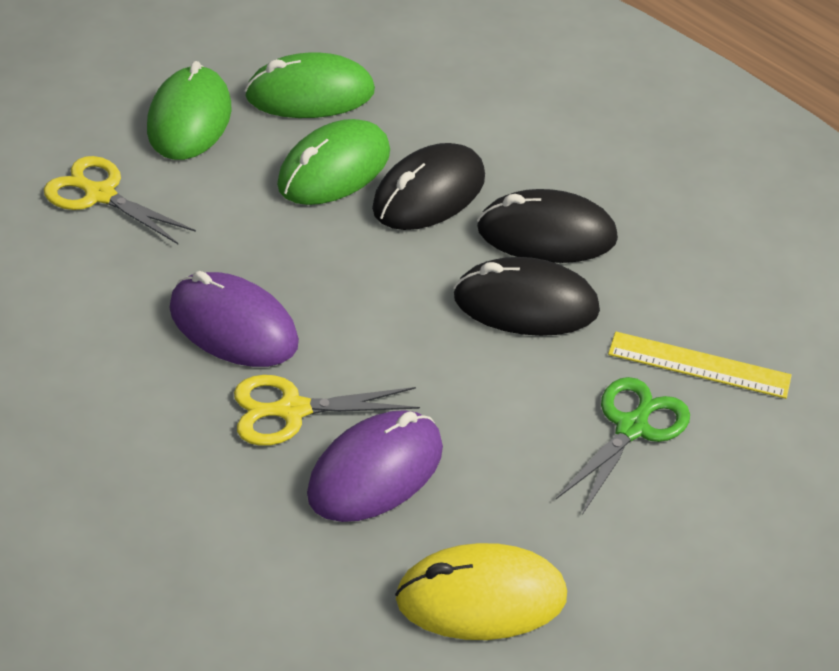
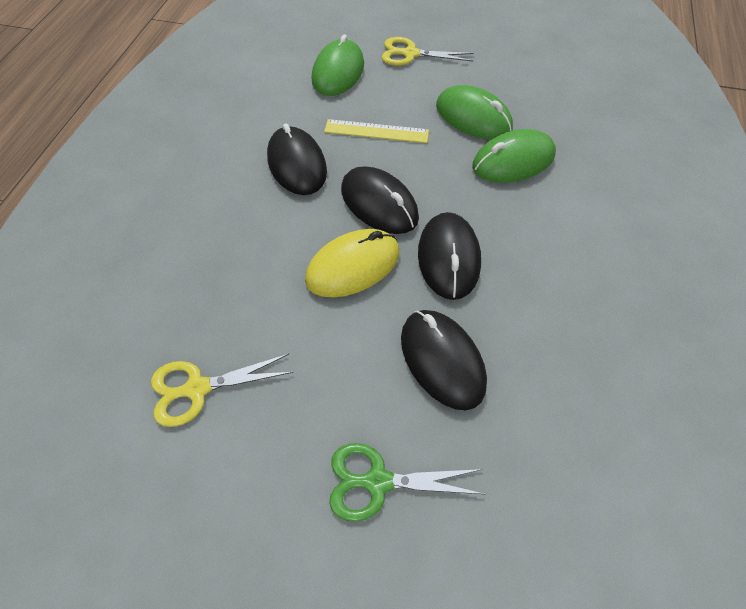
black mouse: [372,143,485,230] [453,257,600,336] [477,189,618,263] = 3 -> [267,123,327,195] [341,166,419,234] [401,310,487,410] [418,212,481,300] = 4
purple mouse: [169,271,299,367] [307,410,443,522] = 2 -> none = 0

